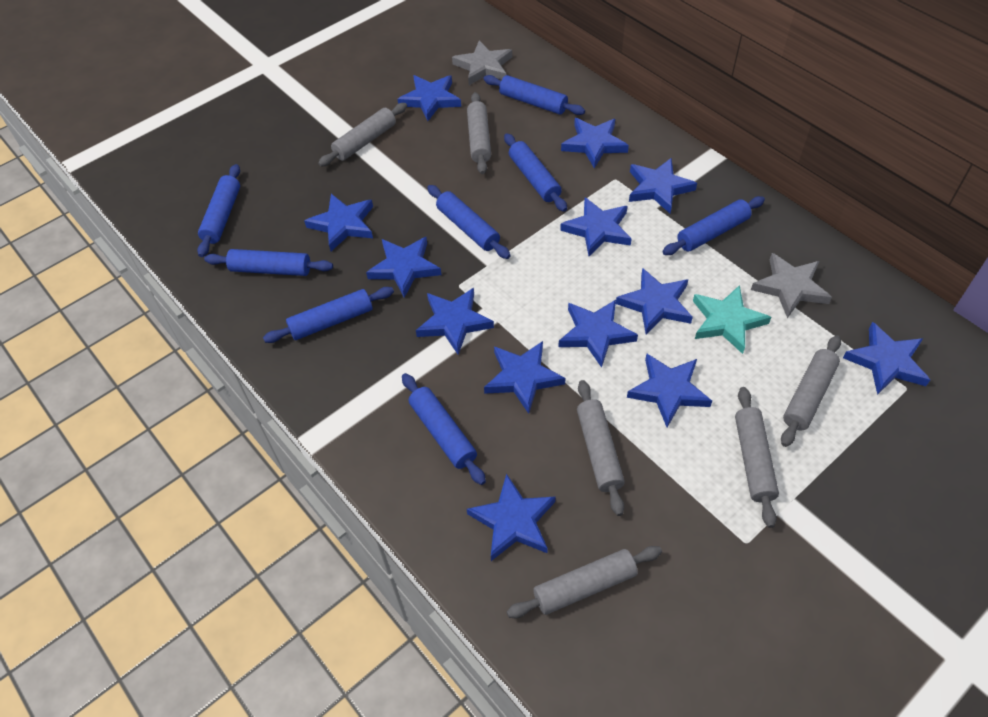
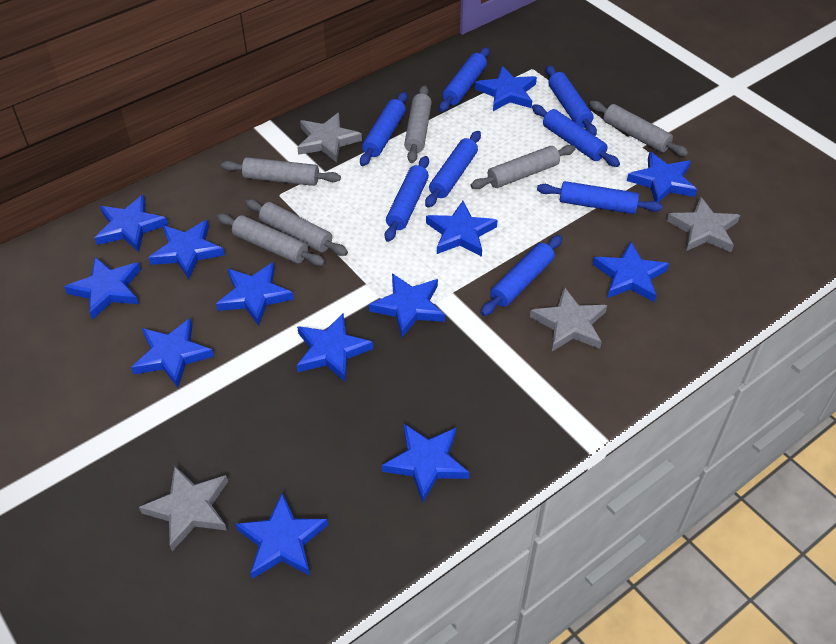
grey star: [452,40,512,85] [751,253,832,318] = 2 -> [139,466,228,551] [297,113,362,163] [530,287,607,351] [667,196,740,252] = 4
turquoise star: [693,285,771,354] = 1 -> none = 0

